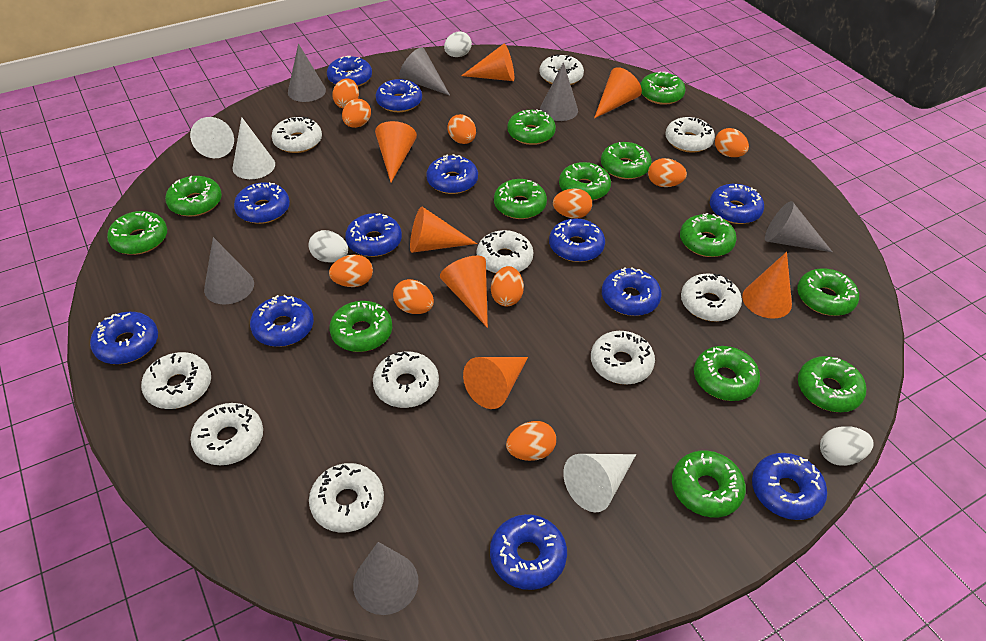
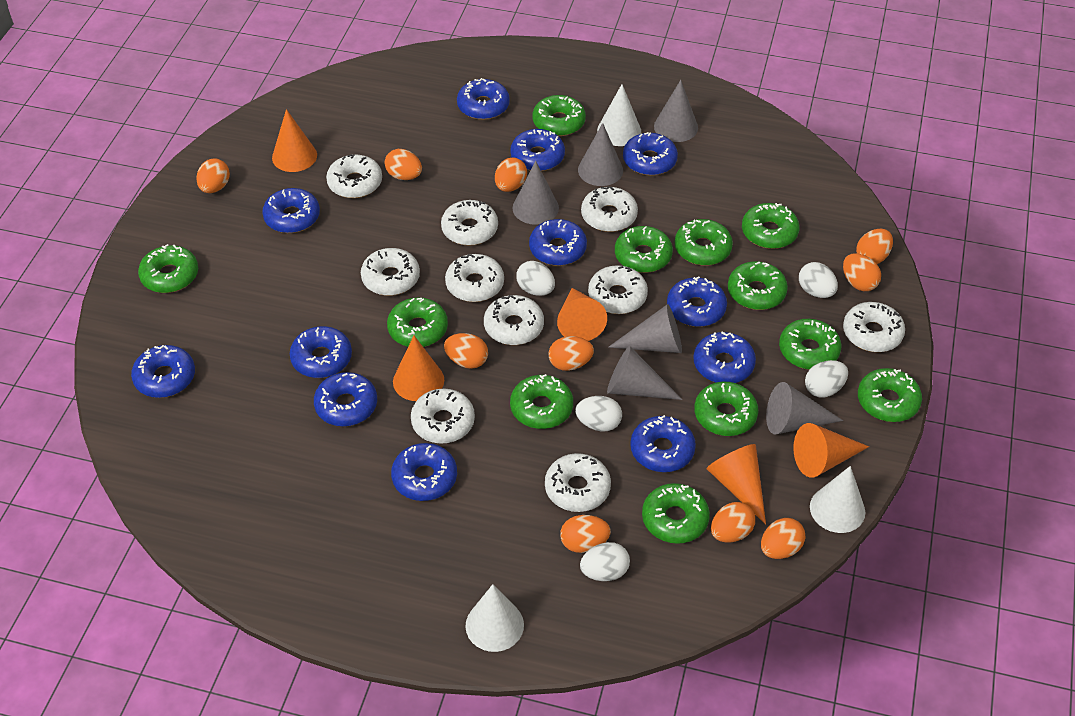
green donut: [107,211,167,255] [165,176,222,216] [329,301,392,352] [494,179,547,219] [507,109,556,145] [559,162,611,201] [601,142,652,179] [640,71,686,105] [672,450,746,518] [680,213,737,257] [694,346,760,401] [797,268,859,316] [798,356,866,412] = 13 -> [138,244,198,293] [387,297,448,347] [510,374,573,429] [533,95,586,136] [615,226,673,273] [642,483,710,544] [675,219,733,266] [694,382,759,436] [728,261,788,310] [742,203,800,249] [779,319,842,370] [858,368,922,422] = 12
orange cone: [375,121,417,182] [410,206,477,253] [440,256,488,328] [461,44,514,81] [463,357,528,409] [594,67,642,118] [742,252,792,319] = 7 -> [272,109,317,172] [393,336,444,401] [557,288,607,341] [707,444,766,524] [793,423,869,478] = 5
white egg: [308,230,348,263] [444,31,472,57] [820,426,874,466] = 3 -> [516,261,555,296] [575,396,622,432] [580,542,630,581] [799,262,838,298] [805,360,848,398] = 5

